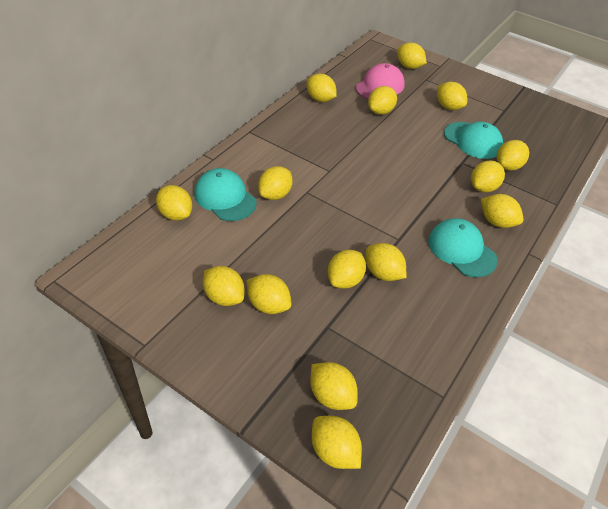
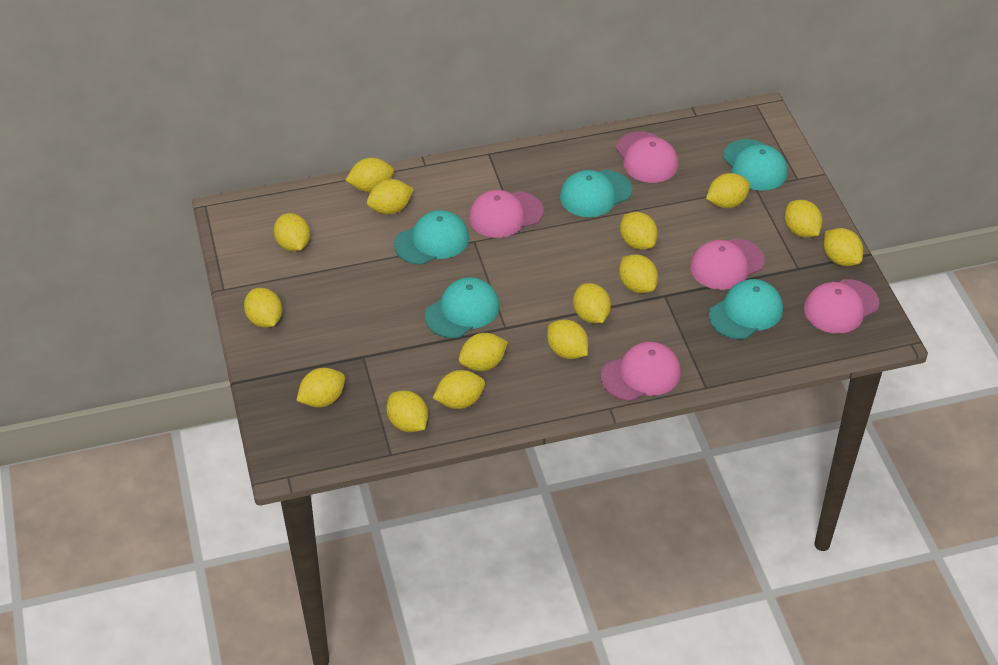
pink cap: [355,63,405,99] = 1 -> [469,190,543,238] [601,342,681,401] [616,131,679,183] [690,238,765,290] [804,279,879,334] = 5
turquoise cap: [194,168,257,221] [428,218,498,277] [444,122,503,159] = 3 -> [394,210,469,265] [425,277,500,338] [560,170,632,217] [709,279,783,339] [723,139,787,191] = 5

